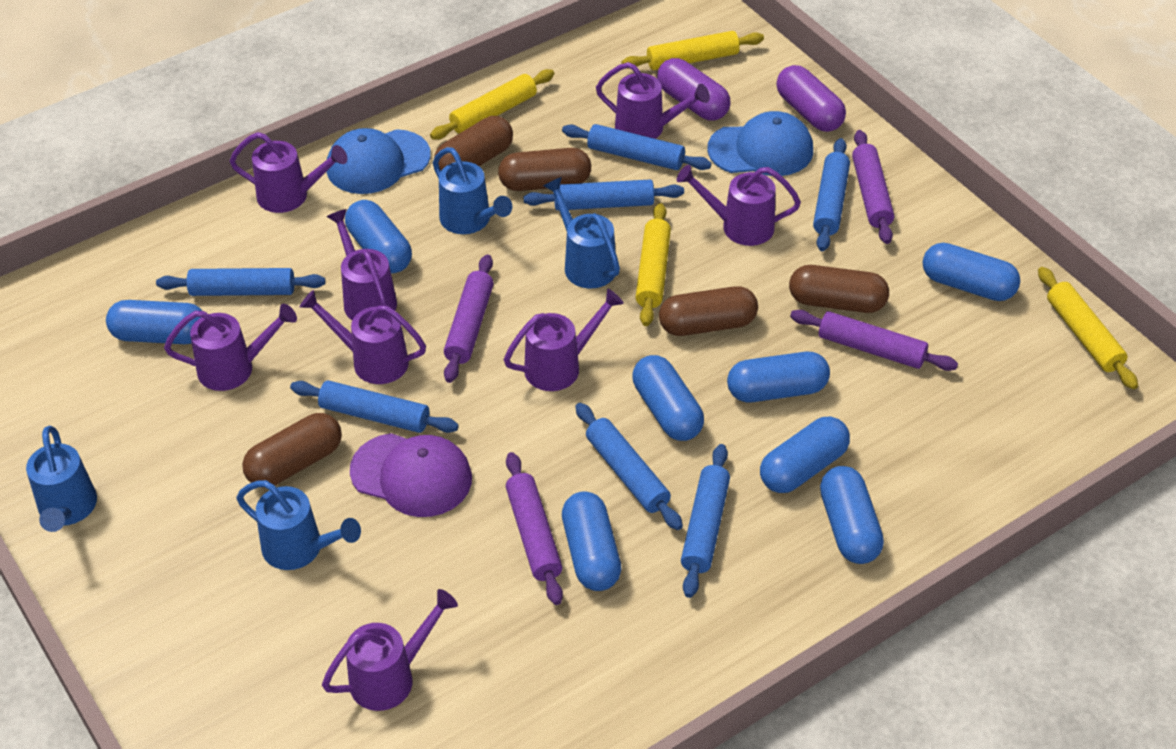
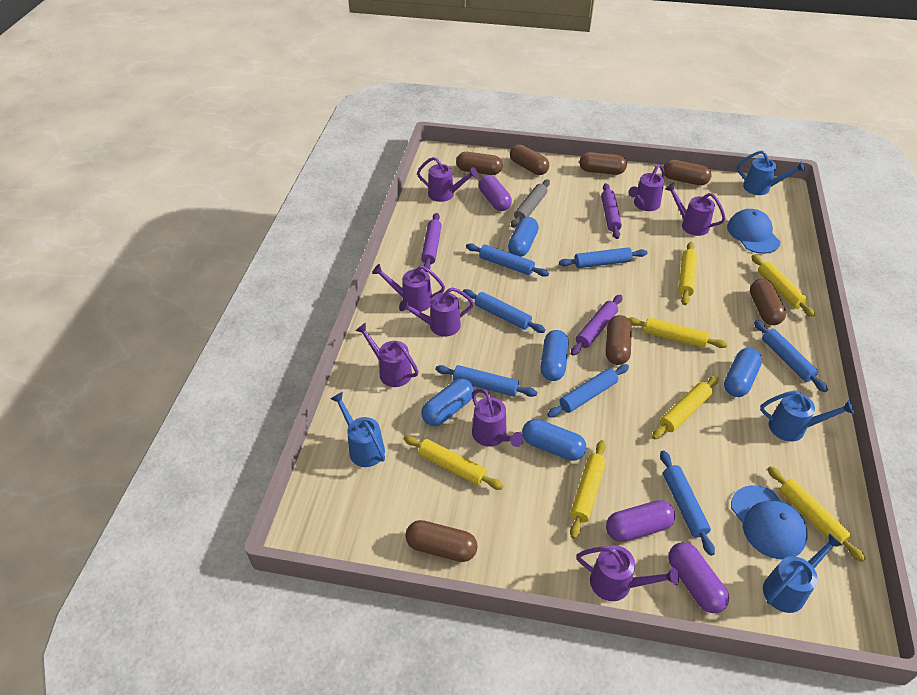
blue capsule: [106,300,202,344] [345,200,412,273] [562,491,622,591] [633,355,704,441] [727,352,830,402] [760,416,850,493] [820,466,884,564] [923,243,1020,301] = 8 -> [421,379,474,426] [508,217,539,257] [522,419,586,461] [541,330,569,381] [724,348,762,397] = 5
brown capsule: [242,413,342,488] [434,116,513,170] [498,148,591,191] [659,286,758,336] [789,265,889,313] = 5 -> [406,520,478,562] [456,152,503,175] [510,144,549,175] [579,152,627,175] [606,315,632,365] [663,159,712,186] [750,278,786,325] = 7
grey rolling pin: none = 0 -> [511,179,550,228] = 1
purple cap: [350,433,472,517] = 1 -> none = 0
purple capsule: [657,58,730,121] [776,65,846,132] = 2 -> [479,175,512,211] [606,500,675,542] [668,542,729,613] = 3
purple rolling pin: [444,254,493,383] [506,452,563,605] [790,310,958,371] [852,130,894,244] = 4 -> [421,213,442,272] [571,295,622,355] [601,183,622,239] = 3
yellow rolling pin: [430,69,554,140] [621,31,764,70] [636,203,671,326] [1038,267,1138,389] = 4 -> [403,435,504,490] [570,440,606,539] [628,317,727,348] [652,376,719,439] [678,242,697,305] [751,255,815,317] [768,466,866,562] = 7

